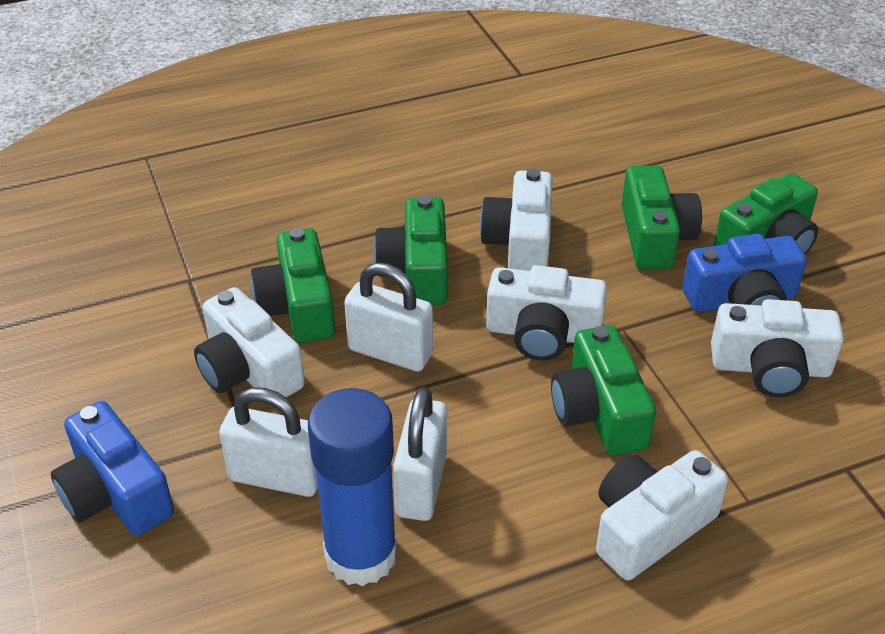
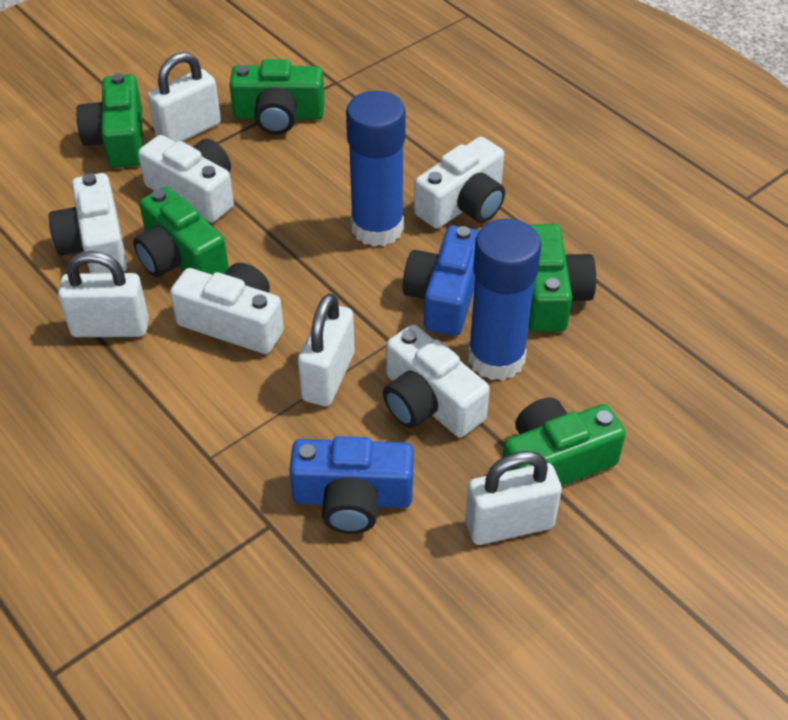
blue glue stick: [308,388,397,586] = 1 -> [346,91,406,247] [468,218,541,380] = 2
white padlock: [219,387,318,497] [344,263,433,372] [393,387,447,521] = 3 -> [58,251,149,337] [148,52,221,142] [298,294,355,406] [465,451,562,545] = 4

